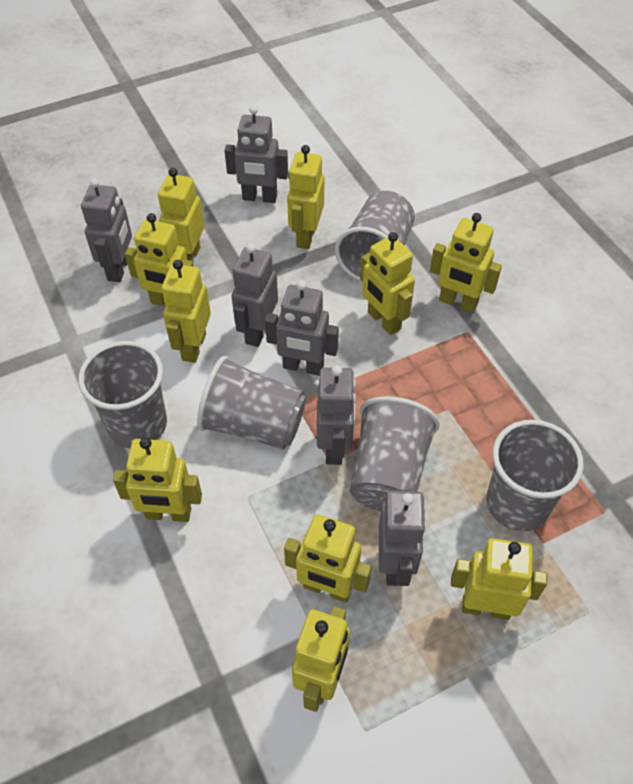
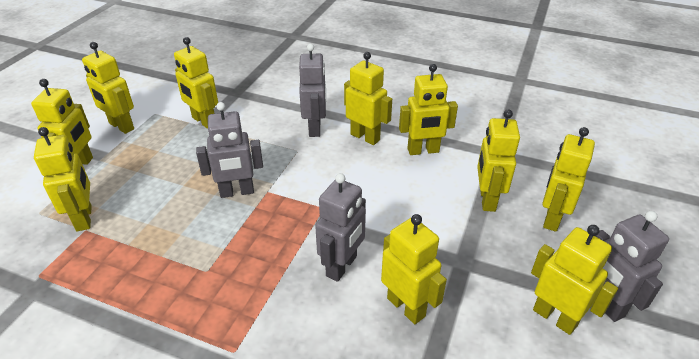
grey cup: [78,341,167,448] [197,356,306,449] [335,191,415,282] [350,396,440,511] [486,420,584,531] = 5 -> none = 0
grey robot: [81,178,132,282] [224,105,288,203] [231,243,278,347] [265,280,339,376] [317,365,356,465] [379,490,427,586] = 6 -> [196,102,263,198] [299,44,326,137] [315,173,366,282] [595,211,669,322] = 4

